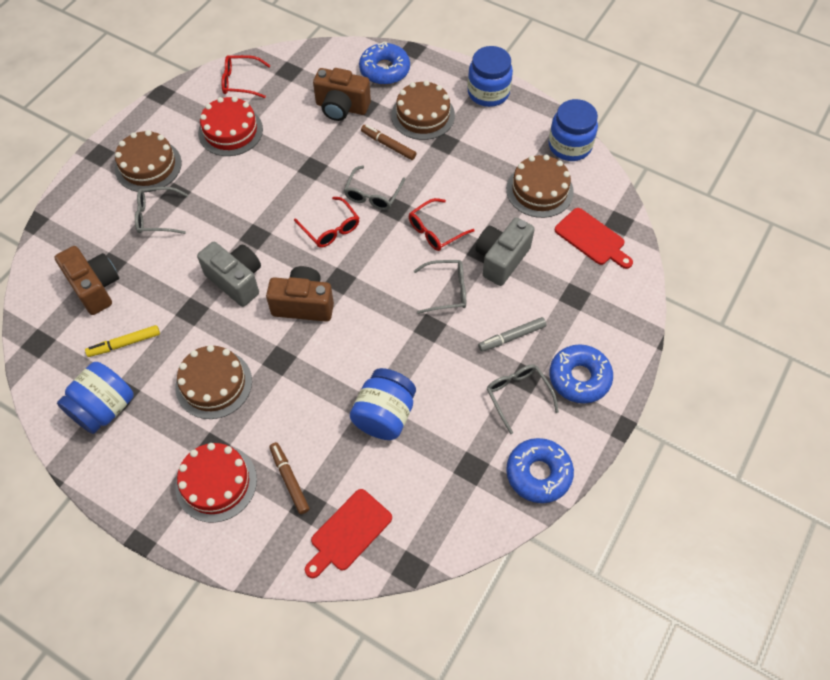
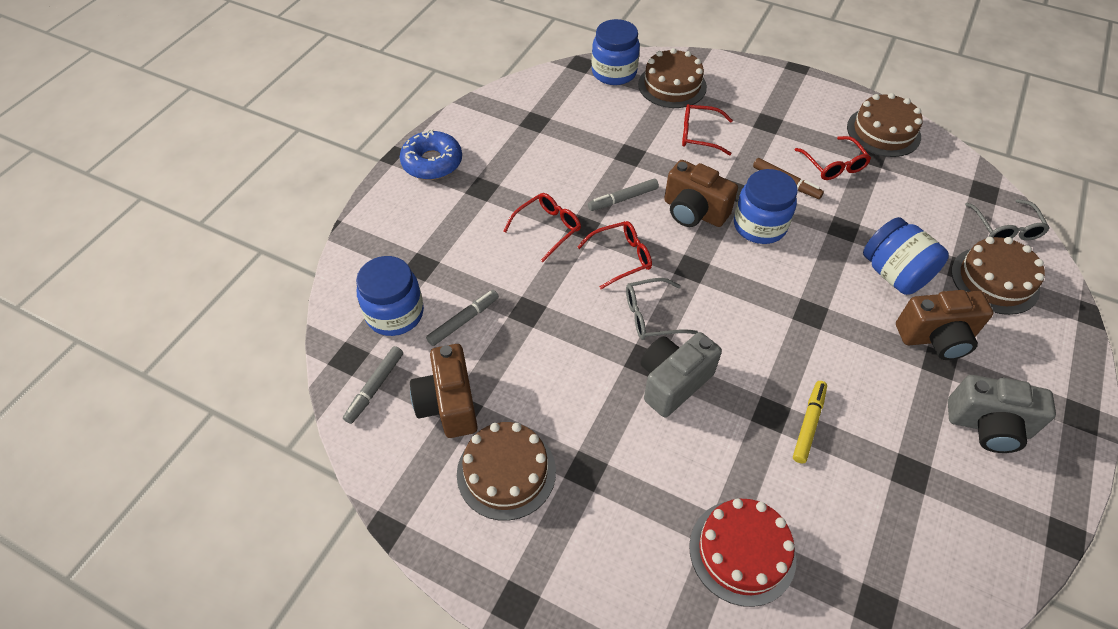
blue donut: [359,42,410,85] [506,438,574,503] [549,344,613,403] = 3 -> [400,129,462,180] = 1
brown marker: [269,442,310,514] [361,125,416,160] = 2 -> [753,158,824,199] = 1
grey glasses: [135,187,188,234] [344,165,405,210] [414,260,466,314] [486,364,559,434] = 4 -> [626,278,698,340] [965,199,1050,240] = 2
grey marker: [478,317,546,352] = 1 -> [343,346,403,424] [426,290,499,346] [588,179,659,211] = 3
red cake: [175,443,257,523] [198,96,263,156] = 2 -> [689,499,796,607] = 1
red cutting board: [305,489,392,578] [554,208,633,269] = 2 -> none = 0
red glasses: [221,55,270,98] [294,197,359,247] [409,198,475,251] = 3 -> [504,193,581,262] [577,221,652,289] [682,104,733,155] [795,136,871,180] = 4

